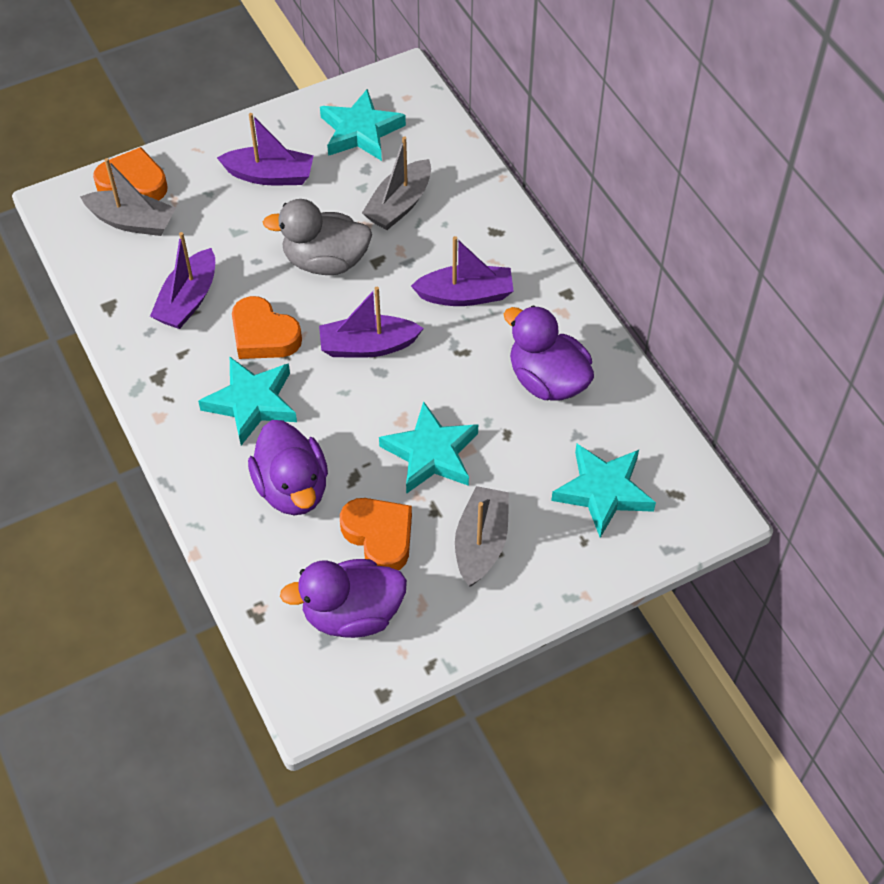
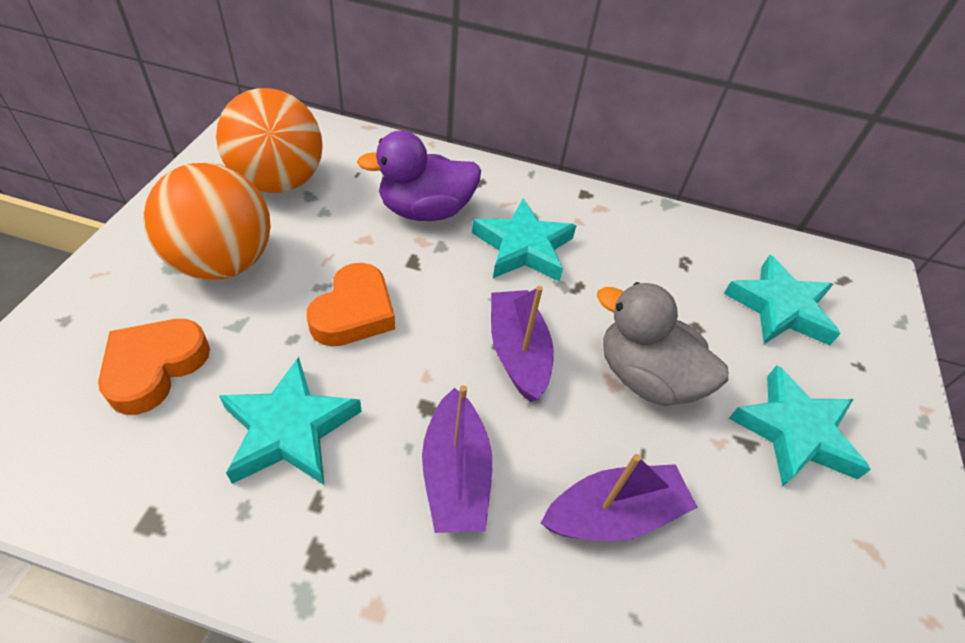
grey boat: [80,158,176,236] [362,136,431,230] [455,486,509,587] = 3 -> none = 0
orange ball: none = 0 -> [143,163,271,280] [216,88,323,193] = 2
orange heart: [93,147,168,201] [232,296,302,359] [340,498,412,570] = 3 -> [98,319,210,415] [307,263,395,347] = 2
purple boat: [150,232,215,329] [217,113,314,185] [319,287,424,358] [411,236,514,306] = 4 -> [422,385,492,533] [491,286,554,402] [541,454,698,541] = 3
purple duck: [248,420,328,515] [280,559,407,638] [504,305,594,401] = 3 -> [357,130,481,221] = 1

